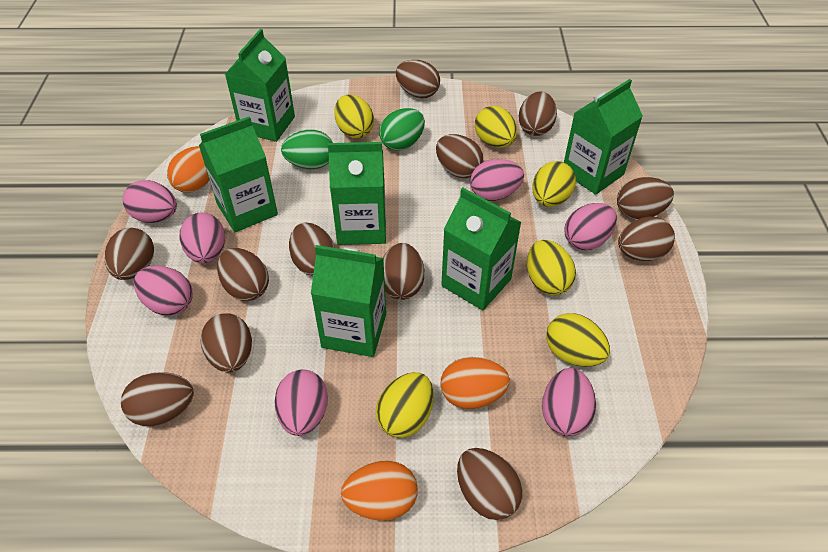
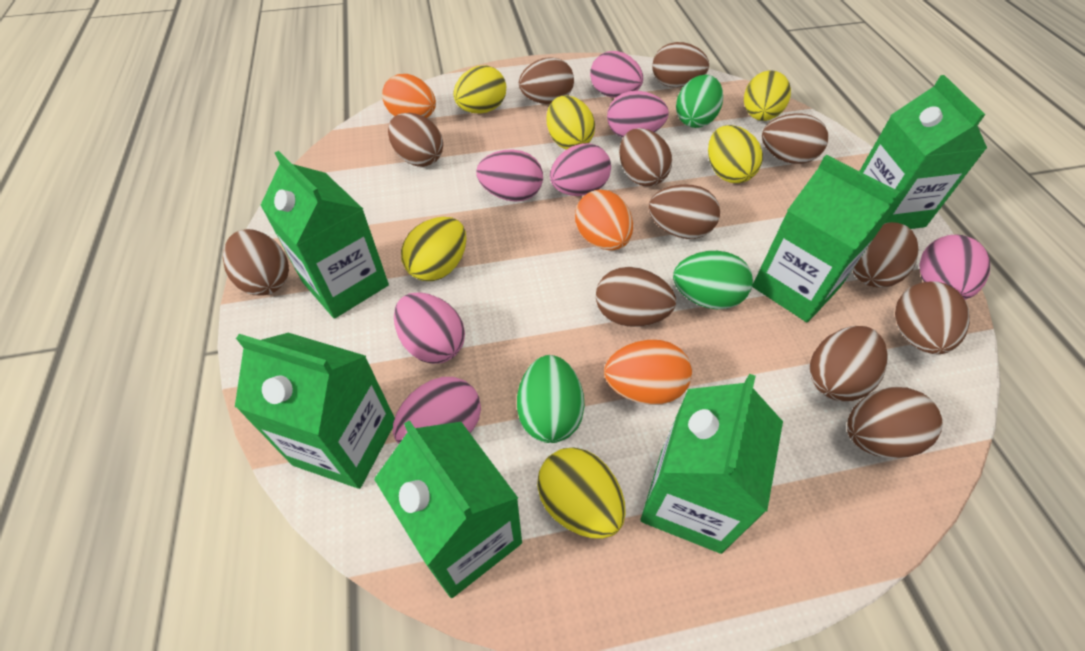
green egg: [281,130,333,169] [379,108,425,151] = 2 -> [517,355,585,443] [673,251,753,309] [676,75,723,128] = 3

